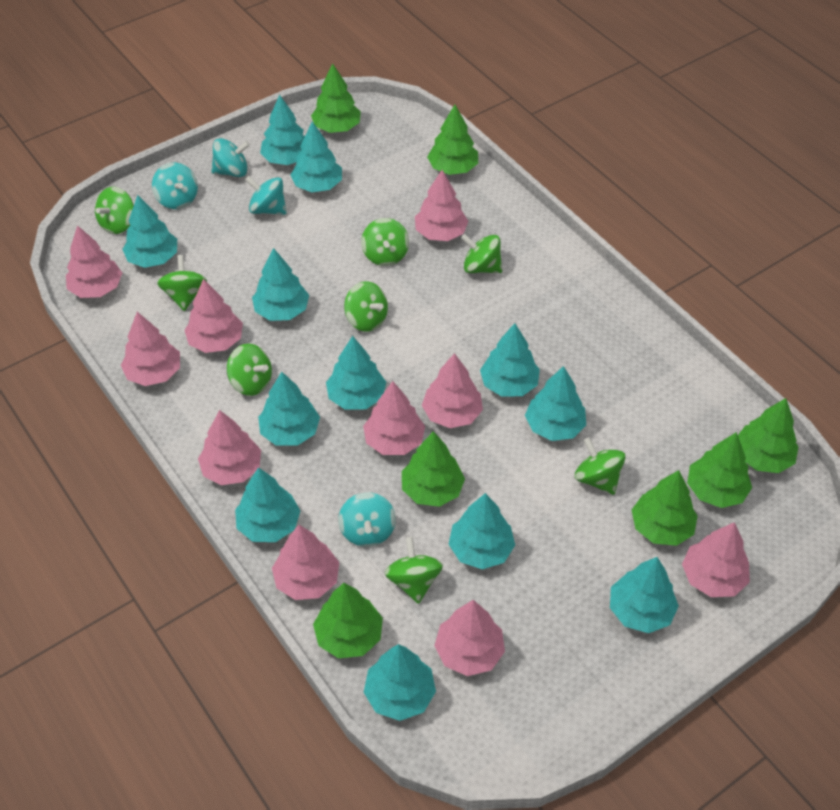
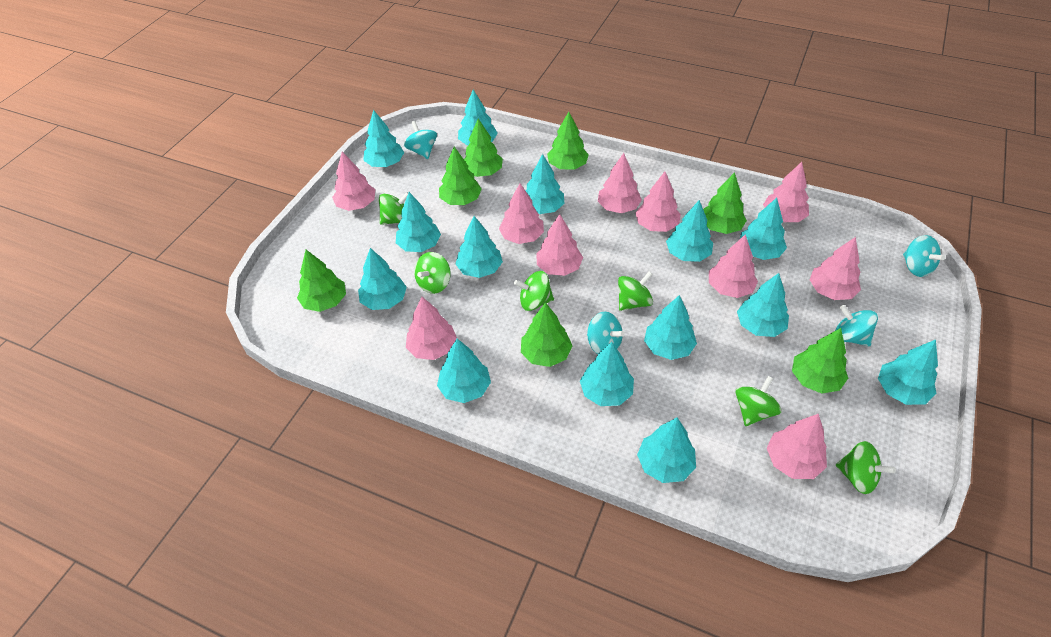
green spinning top: [95,187,134,234] [157,255,207,311] [227,344,272,396] [344,281,388,332] [361,218,409,266] [385,537,443,604] [461,234,502,273] [575,438,625,495] = 8 -> [379,192,408,225] [414,252,450,294] [514,271,554,311] [618,271,653,311] [735,376,782,426] [836,441,896,494] = 6
turquoise tree: [122,195,177,268] [235,467,300,542] [252,248,309,321] [258,372,320,446] [260,95,305,165] [291,122,342,192] [326,336,386,410] [364,644,436,721] [449,493,515,569] [480,323,540,397] [525,366,586,441] [610,557,679,633] = 12 -> [358,248,407,310] [363,110,404,167] [396,192,441,252] [437,338,491,403] [455,216,503,278] [458,90,498,145] [526,154,565,214] [580,342,634,406] [637,418,696,483] [644,295,697,360] [666,200,713,262] [737,273,789,337] [740,198,787,260] [878,339,938,405] = 14

